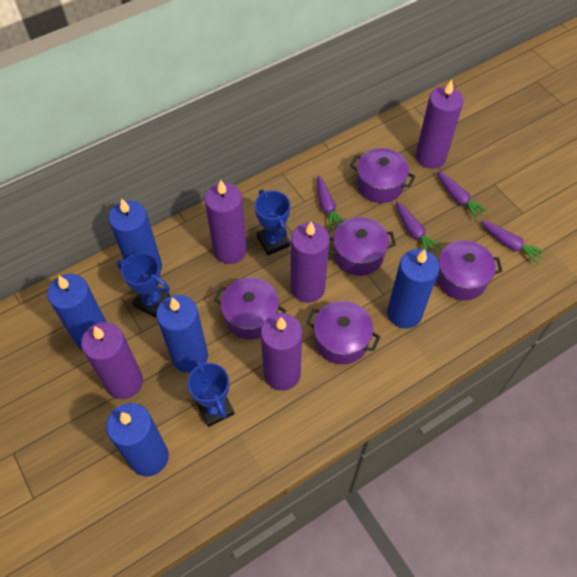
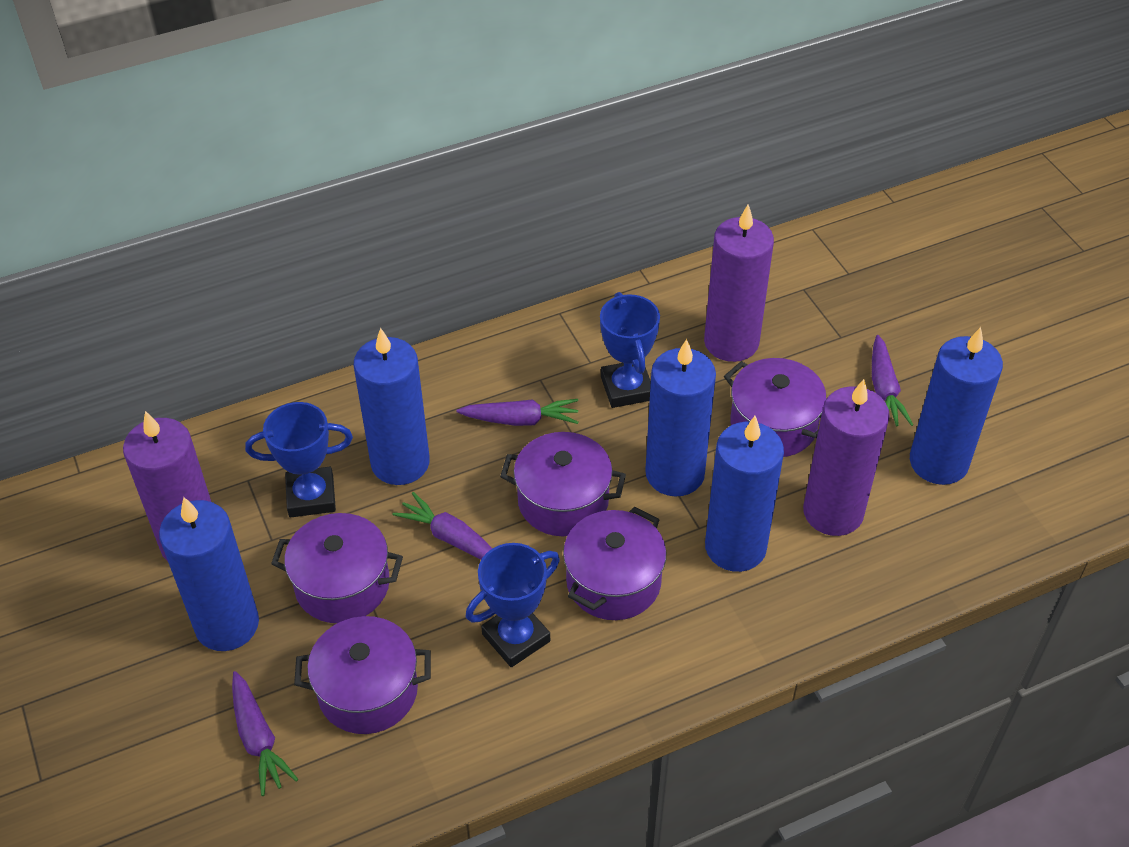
purple candle: [81,322,143,399] [205,180,247,264] [261,313,302,391] [291,222,329,303] [416,80,463,169] = 5 -> [123,411,211,561] [704,204,774,362] [803,379,890,536] = 3

